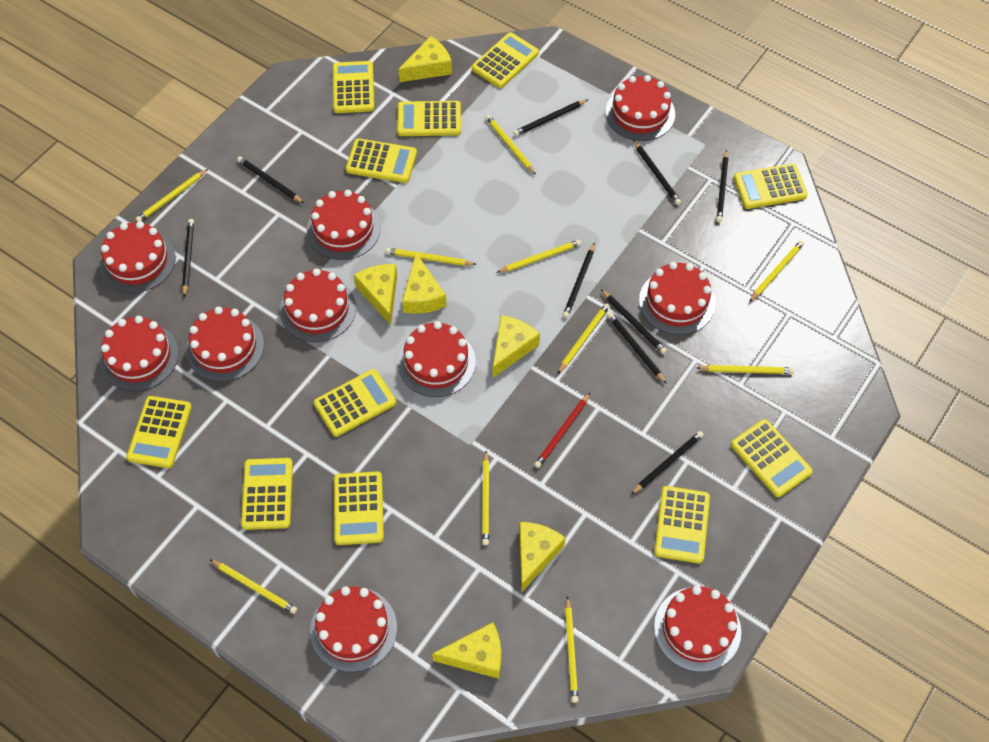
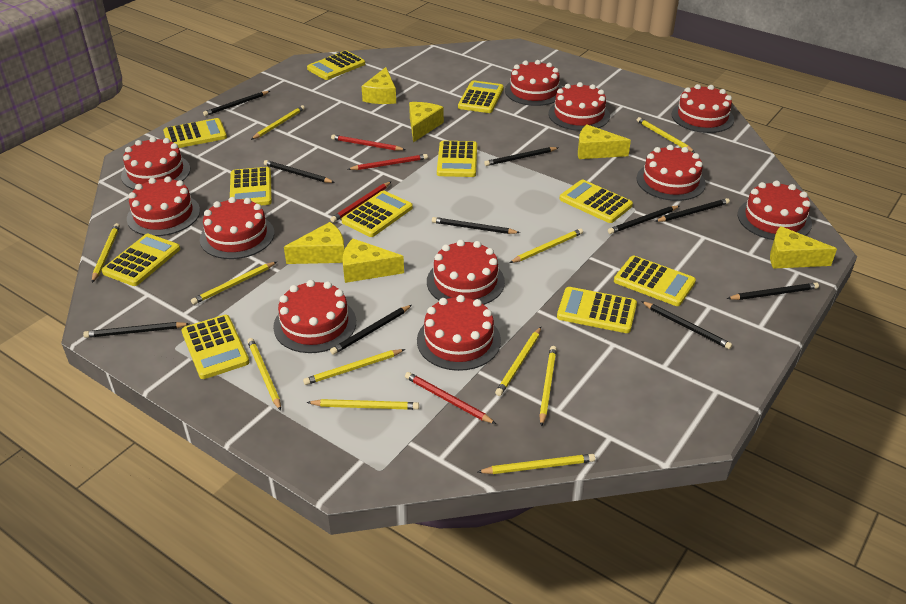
black pencil: [182,219,194,297] [237,156,304,203] [513,99,588,136] [563,243,595,318] [601,290,667,354] [607,313,667,384] [631,431,704,494] [633,140,681,205] [716,150,728,222] = 9 -> [83,322,189,338] [203,91,270,116] [264,160,335,183] [330,305,412,355] [432,217,520,234] [484,147,558,166] [608,206,679,234] [641,301,732,349] [655,198,730,222] [727,282,819,300] = 10
red cake: [100,221,175,293] [100,316,179,391] [186,307,264,382] [280,268,356,342] [307,190,381,260] [310,586,397,672] [398,321,476,397] [606,75,675,141] [639,262,715,335] [654,586,741,672] = 10 -> [121,137,190,190] [127,176,200,236] [200,197,274,259] [273,280,356,353] [417,295,501,371] [427,240,505,305] [505,60,562,106] [549,82,610,131] [636,145,706,201] [671,84,734,133] [738,181,812,240] = 11
red pencil: [534,393,590,468] = 1 -> [330,181,392,222] [331,135,406,151] [348,154,428,170] [405,372,496,424] = 4
yellow pencil: [136,169,208,222] [209,559,297,614] [386,248,477,266] [482,451,489,545] [486,115,536,175] [496,240,581,273] [557,303,610,374] [565,596,578,703] [697,365,794,374] [749,241,804,302] = 10 -> [92,223,120,283] [191,262,276,305] [247,338,281,411] [251,105,305,140] [303,349,405,385] [307,399,419,410] [478,454,595,474] [495,327,541,396] [510,228,583,263] [539,346,557,427] [637,117,695,152] = 11

